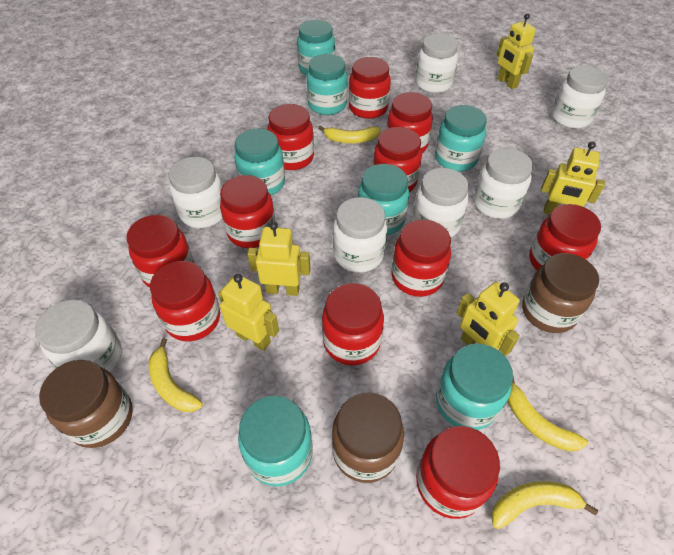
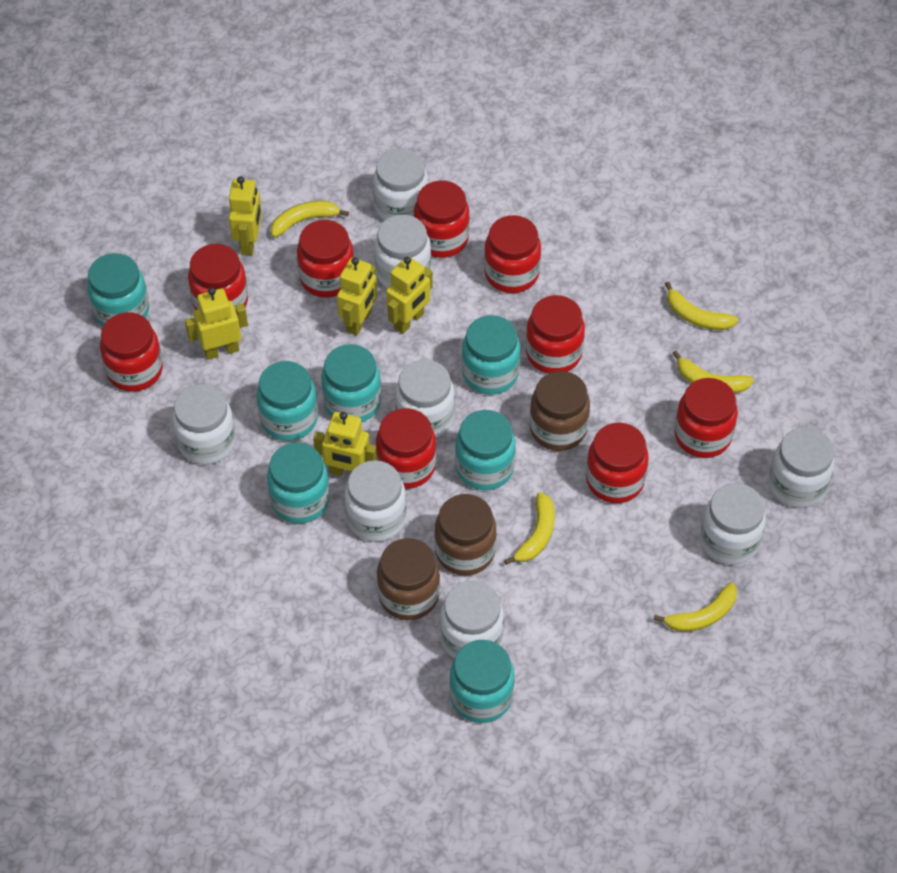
red jar: [126,215,194,288] [150,261,220,341] [220,175,275,248] [267,104,314,170] [322,283,384,365] [349,57,391,119] [373,127,422,192] [387,92,433,153] [392,219,451,297] [416,426,500,519] [529,204,601,270] = 11 -> [100,312,163,392] [188,244,248,310] [297,220,354,298] [376,408,436,489] [414,181,470,258] [484,215,541,293] [526,295,585,374] [586,423,648,503] [674,378,738,458] = 9
white jar: [35,299,122,373] [169,157,222,228] [333,197,387,272] [412,168,469,237] [415,34,458,93] [473,148,533,219] [552,66,608,129] = 7 -> [172,384,236,464] [345,460,406,542] [373,149,428,221] [374,215,431,288] [395,359,455,437] [440,581,504,658] [700,483,766,565] [769,427,835,508] = 8
yellow banana: [149,338,203,412] [318,126,381,143] [491,481,598,529] [507,376,588,451] = 4 -> [271,201,349,237] [504,492,555,565] [654,582,737,632] [665,282,738,330] [672,351,754,393] = 5

